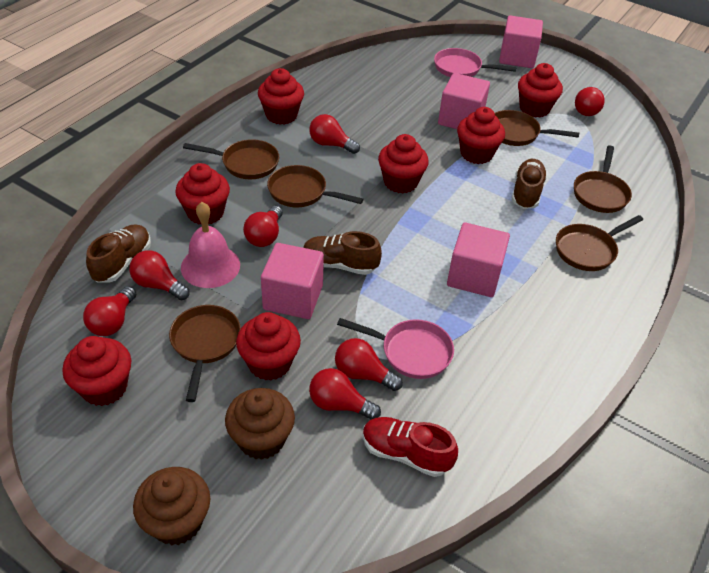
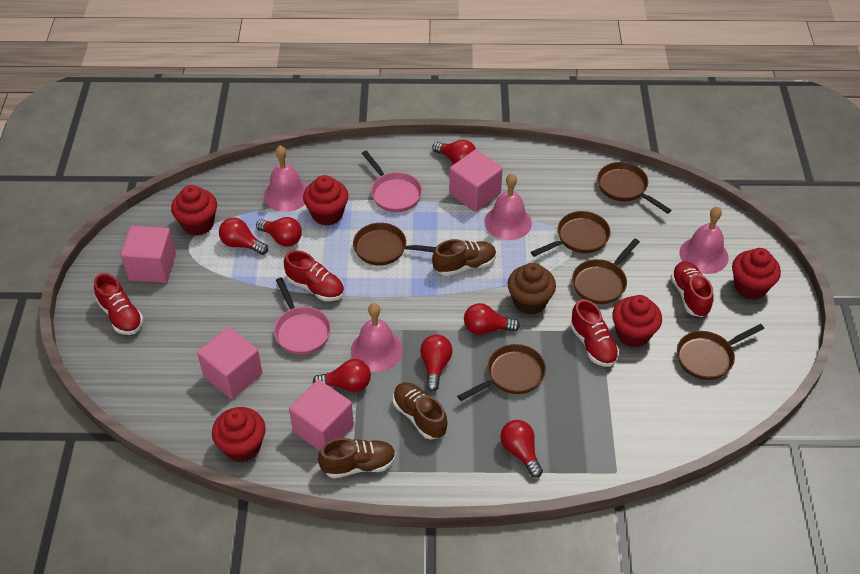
brown cupcake: [133,467,210,546] [225,388,295,460] = 2 -> [508,263,556,315] = 1
pink bell: [181,202,240,288] = 1 -> [264,146,307,212] [351,303,403,372] [484,173,532,240] [679,207,729,274] = 4
red cupcake: [62,336,131,406] [175,163,230,224] [236,312,301,380] [258,68,304,125] [378,134,429,193] [457,107,505,164] [518,63,563,117] = 7 -> [171,185,217,236] [212,407,266,462] [303,175,348,226] [612,295,662,347] [732,248,781,300] = 5
red shoe: [363,417,458,477] = 1 -> [94,273,144,335] [284,250,344,301] [570,299,619,367] [671,261,714,317] = 4

